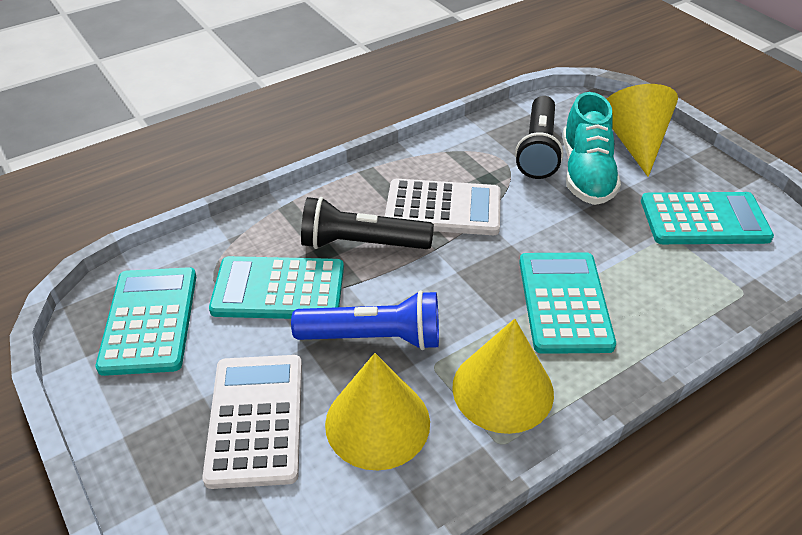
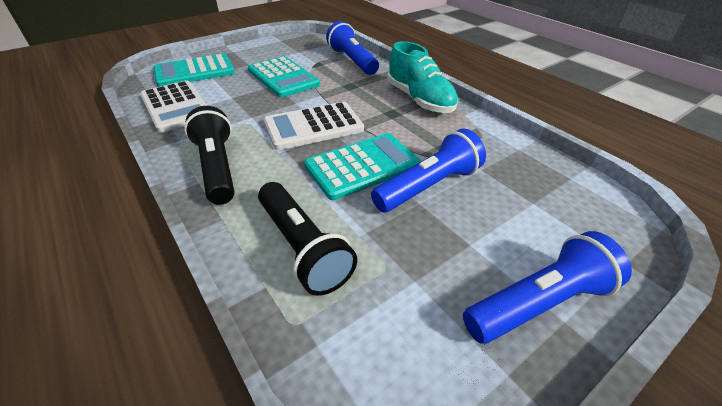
blue flashlight: [291,290,439,350] = 1 -> [326,21,379,75] [371,129,486,212] [463,231,632,344] = 3
turquoise calculator: [95,267,196,376] [209,256,344,319] [519,253,616,354] [641,192,774,244] = 4 -> [153,54,235,87] [248,56,320,98] [304,133,421,200] = 3
yellow cone: [325,353,430,470] [452,319,554,434] [607,84,678,177] = 3 -> none = 0

